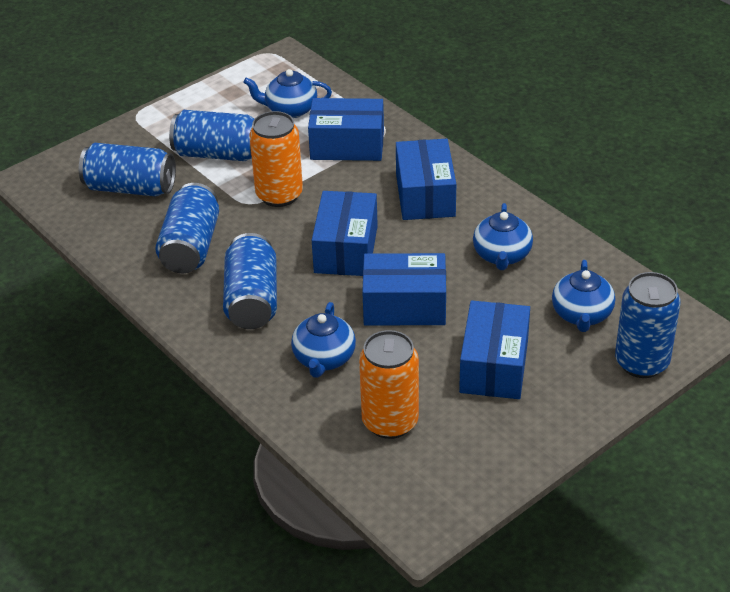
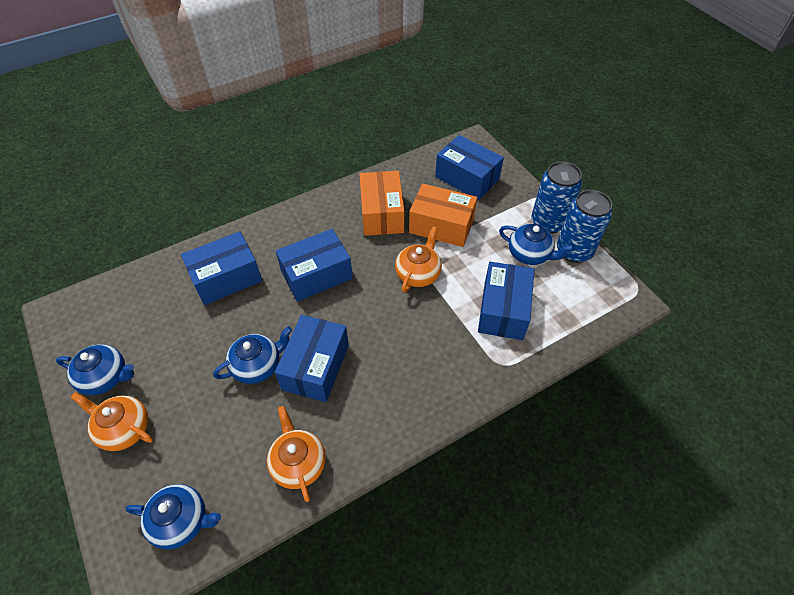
blue can: [79,143,176,196] [155,183,219,273] [169,110,254,161] [223,233,277,329] [615,272,681,378] = 5 -> [531,161,582,234] [557,190,612,263] = 2
orange box: none = 0 -> [359,171,404,236] [409,184,477,247] = 2
orange can: [249,111,303,207] [359,330,419,439] = 2 -> none = 0
orange teapot: none = 0 -> [71,392,153,451] [267,406,326,502] [395,226,442,293] = 3

